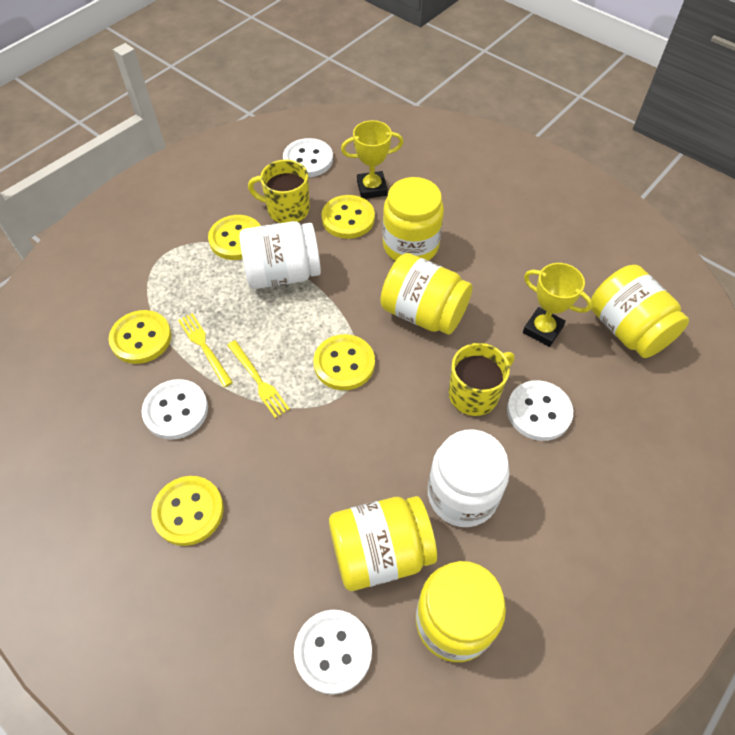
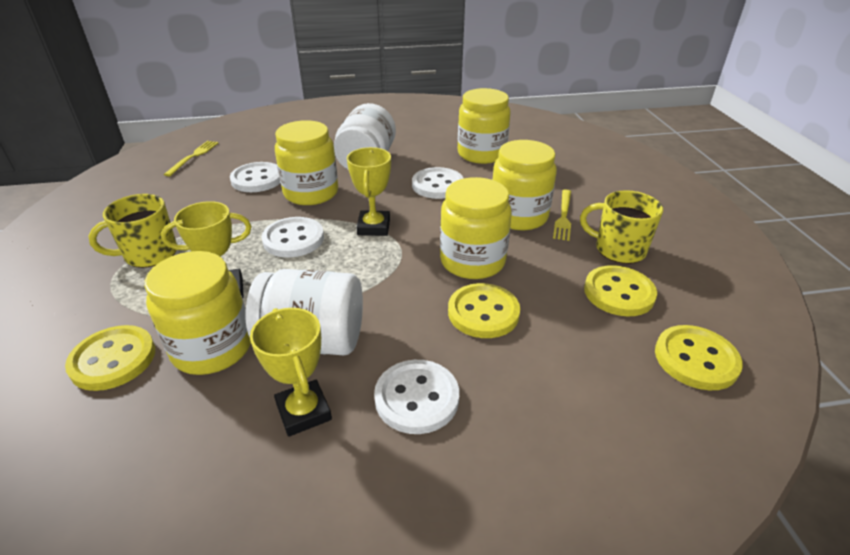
yellow button: [108,310,172,364] [151,476,224,546] [208,215,261,260] [313,334,375,390] [321,195,375,239] = 5 -> [65,325,155,391] [448,283,520,338] [584,265,657,316] [655,325,743,390] = 4
yellow trophy: [341,120,403,199] [523,263,593,347] = 2 -> [161,201,251,298] [250,308,332,437] [347,147,391,236] = 3

